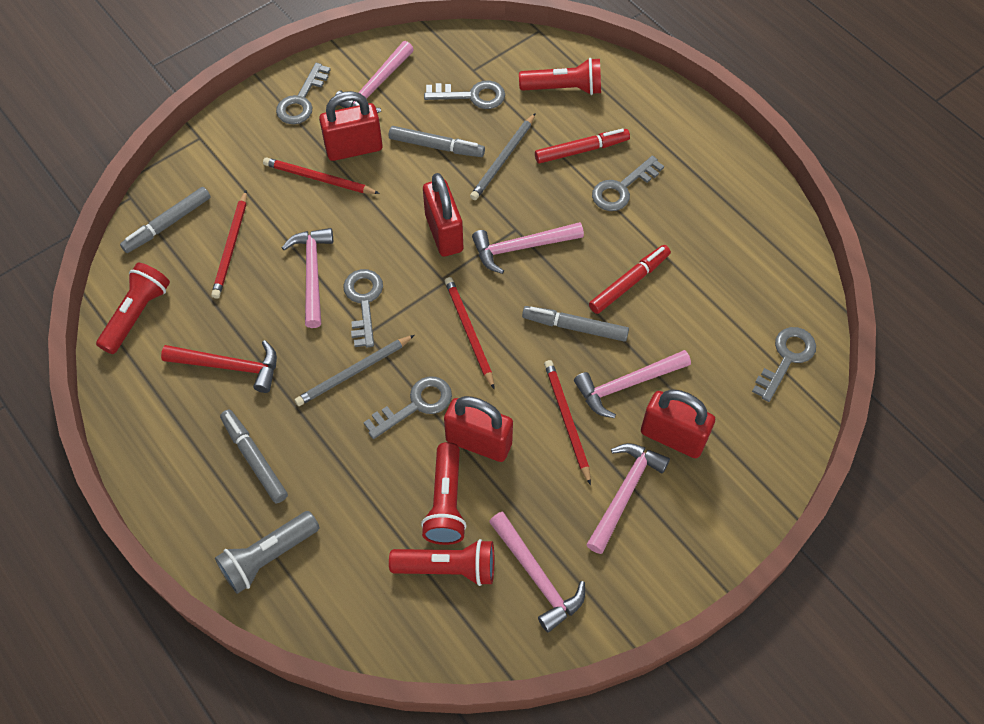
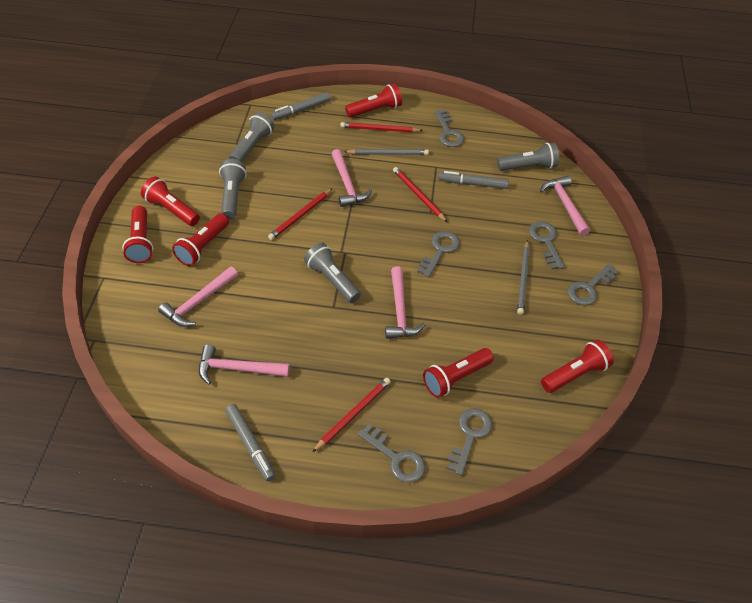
grey flashlight: [215,511,320,594] = 1 -> [219,159,246,219] [229,112,274,162] [304,243,361,303] [497,143,559,171] = 4
grey marker: [120,187,211,253] [220,410,288,503] [389,126,485,157] [522,306,629,342] = 4 -> [225,404,276,481] [271,92,330,120] [439,171,509,189] = 3
pink hammer: [282,228,333,328] [335,41,414,113] [472,222,584,274] [489,512,585,633] [574,350,691,418] [586,443,670,554] = 6 -> [158,267,238,327] [199,344,290,384] [332,149,372,207] [385,267,425,339] [540,176,590,236] = 5
red flashlight: [96,262,170,354] [389,539,494,586] [421,442,467,545] [519,58,601,95] = 4 -> [122,206,153,263] [141,176,200,226] [172,213,229,266] [345,83,402,118] [423,348,494,398] [541,340,614,393] = 6
red hammer: [161,340,277,393] = 1 -> none = 0
red marker: [535,128,630,164] [589,245,671,314] = 2 -> none = 0
red padlock: [319,91,383,161] [423,173,463,257] [444,396,513,462] [641,389,715,458] = 4 -> none = 0

